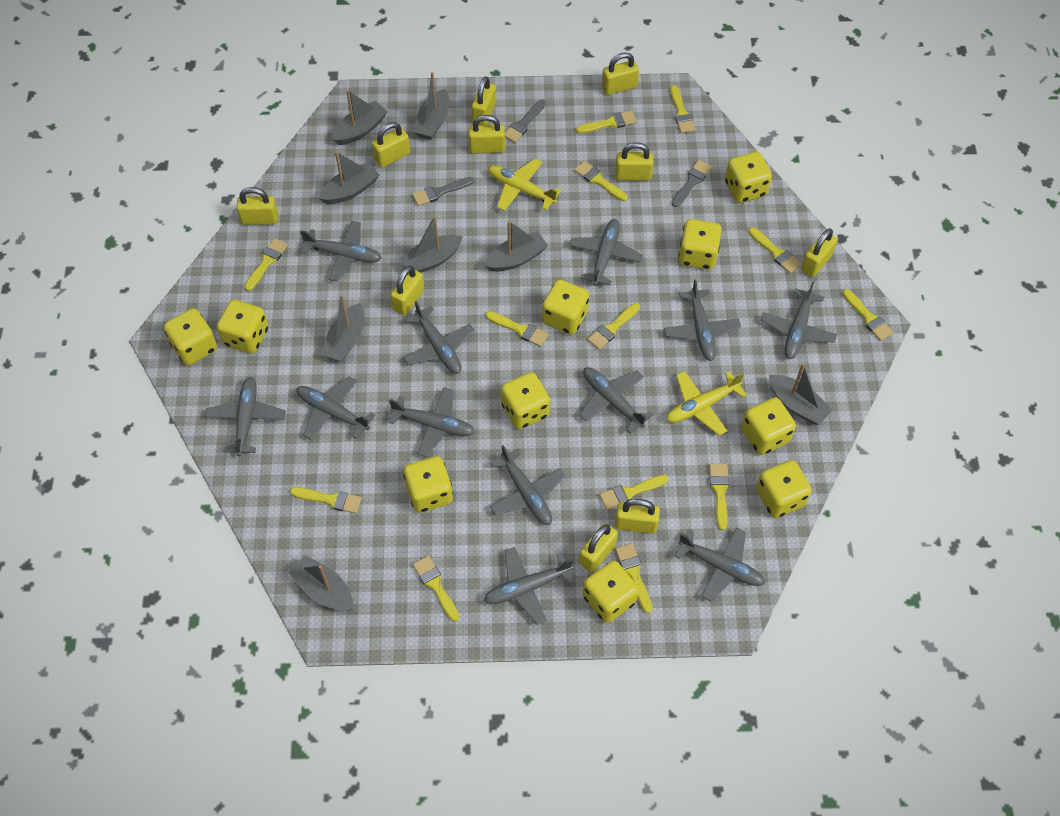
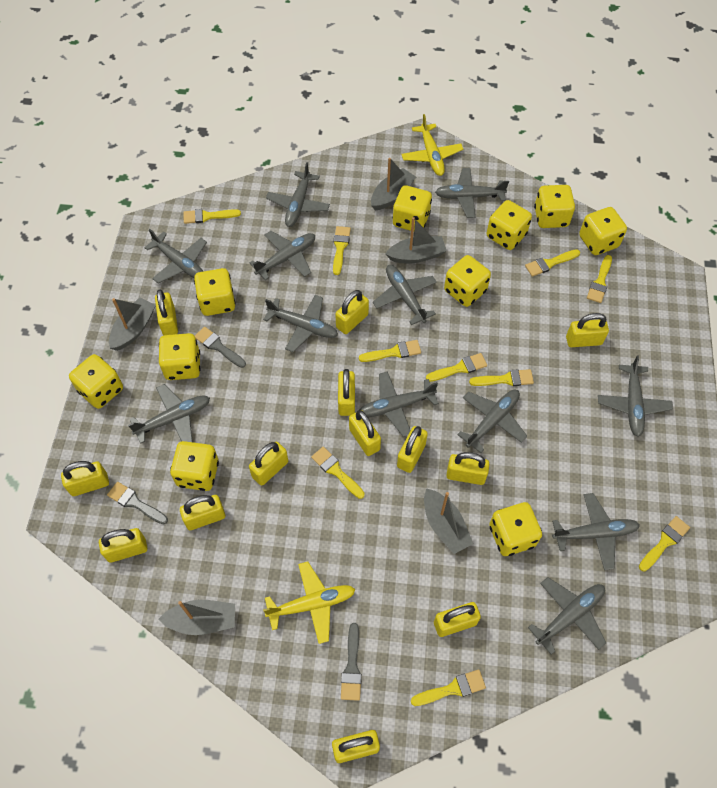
grey boat: [289,555,353,611] [319,151,380,204] [322,294,364,362] [332,90,388,145] [399,216,463,273] [413,72,450,140] [484,221,548,272] [769,363,833,425] = 8 -> [109,297,156,351] [159,600,235,635] [371,158,416,211] [385,217,447,263] [424,488,473,554] = 5
yellow brush: [244,238,288,291] [290,487,362,514] [413,555,459,622] [485,311,549,347] [574,161,628,201] [576,110,637,133] [587,303,640,350] [599,475,669,510] [615,543,652,613] [670,85,696,133] [709,463,730,530] [749,227,801,273] [842,289,894,341] = 13 -> [183,209,241,224] [311,446,365,499] [333,226,351,275] [359,340,421,362] [411,670,486,706] [426,353,487,382] [469,369,534,386] [525,249,580,277] [587,255,612,303] [639,516,690,571] = 10
yellow padlock: [237,187,278,225] [372,122,410,167] [391,266,424,315] [468,115,505,153] [472,76,496,125] [579,523,618,573] [602,52,639,95] [615,142,654,180] [615,499,660,534] [801,228,837,277] = 10 -> [61,461,109,496] [99,528,147,563] [155,289,178,336] [180,495,225,530] [249,441,288,486] [332,730,380,763] [335,290,369,334] [338,369,355,416] [349,410,381,456] [397,426,428,473] [434,602,481,637] [446,452,489,485] [566,313,609,347] = 13

